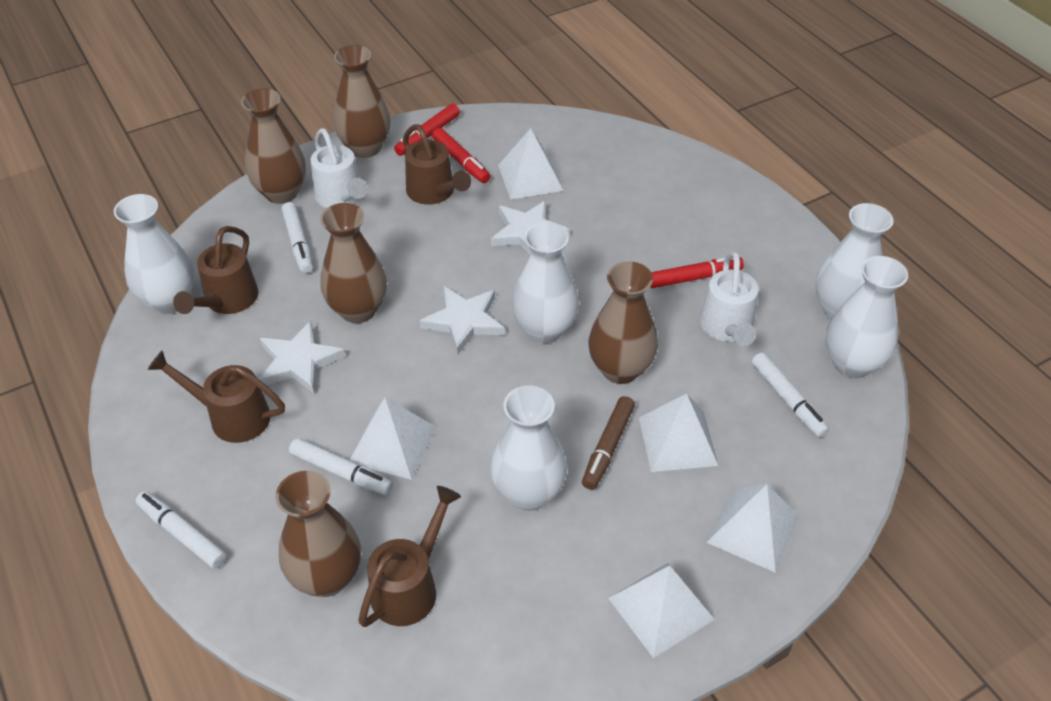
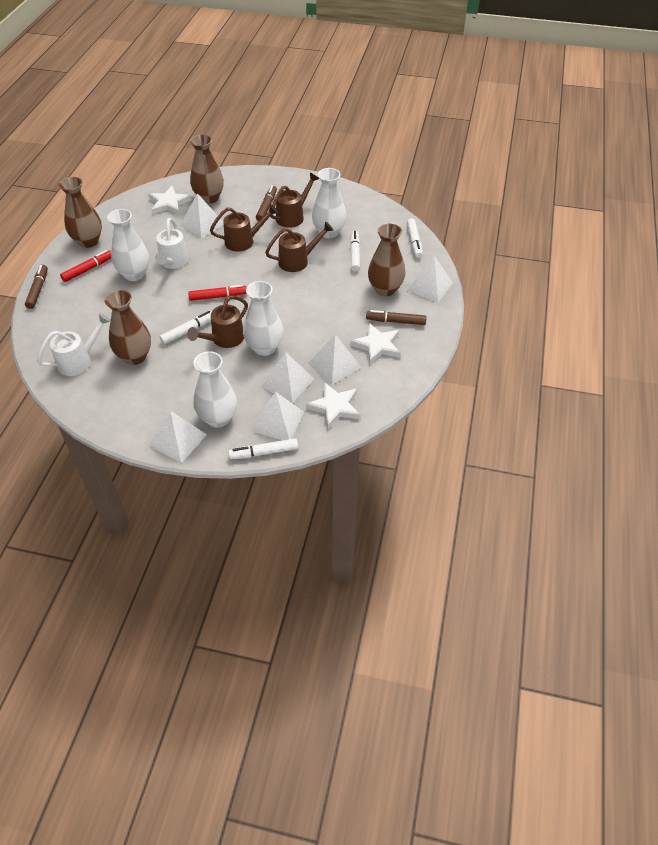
brown marker: [582,396,635,490] = 1 -> [25,265,48,309] [256,185,277,221] [366,310,427,325] = 3
brown vase: [241,88,306,204] [276,471,361,597] [320,203,387,323] [333,45,390,158] [588,261,658,384] = 5 -> [59,177,102,248] [104,290,151,365] [190,135,224,204] [368,224,405,297] = 4
red marker: [394,104,460,156] [432,128,491,183] [650,257,744,288] = 3 -> [60,250,111,282] [188,285,247,301] = 2
white pyramid: [350,397,436,480] [498,128,564,199] [608,563,715,658] [639,393,719,472] [706,484,799,573] = 5 -> [149,411,207,463] [180,193,224,239] [252,392,304,440] [261,352,314,403] [309,334,362,385] [407,255,453,303] = 6
white vase: [114,194,194,314] [490,385,567,511] [512,222,579,343] [815,203,894,320] [825,256,908,378] = 5 -> [107,209,149,281] [193,351,237,428] [243,281,283,356] [312,168,347,239] = 4

